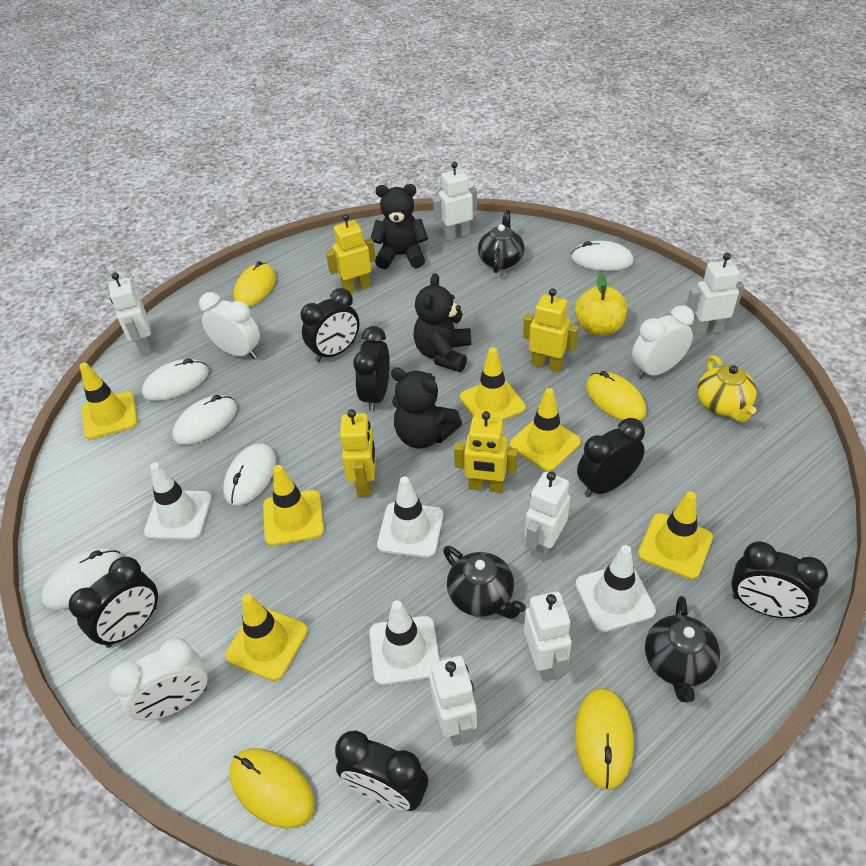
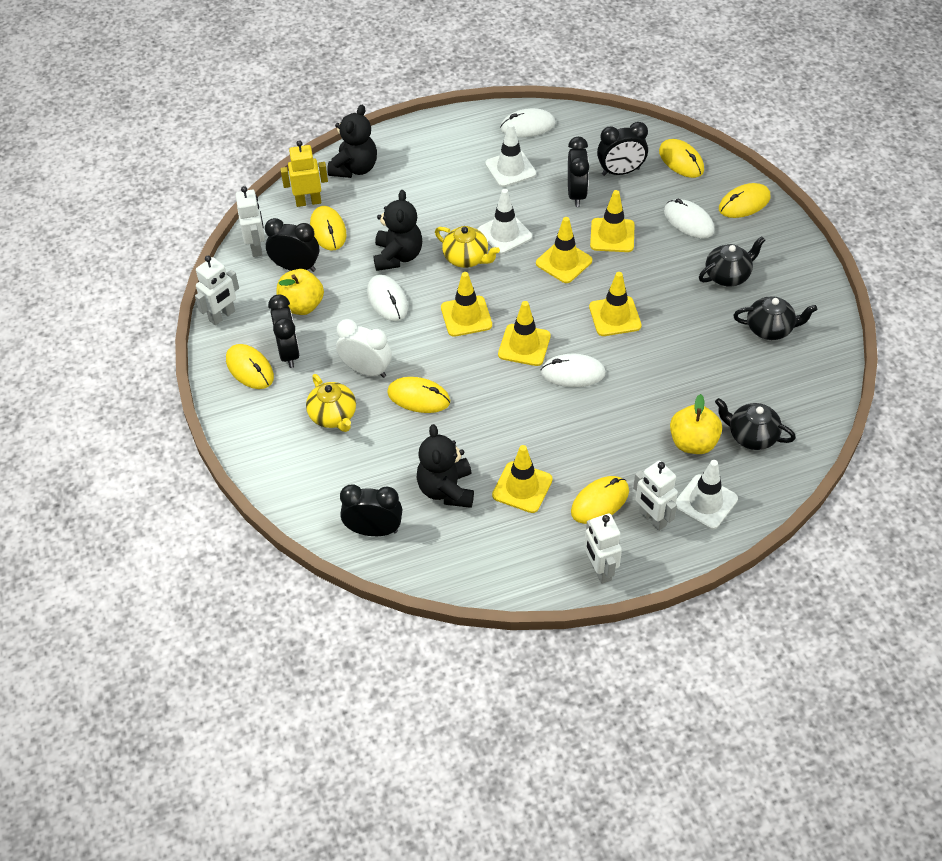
black clock: [69,557,158,648] [301,288,360,362] [335,730,428,811] [353,326,390,411] [577,418,645,497] [731,541,828,619] = 6 -> [265,218,319,272] [268,294,300,368] [340,484,402,536] [568,137,590,207] [597,122,648,176] = 5
white clock: [109,638,208,721] [199,292,260,359] [632,305,694,379] = 3 -> [336,319,392,378] = 1
white mouse: [41,548,122,610] [142,358,209,401] [173,395,237,445] [223,443,276,506] [571,240,634,271] = 5 -> [367,275,408,321] [500,108,555,137] [540,353,606,387] [664,199,715,238] = 4
white robot: [108,272,152,356] [429,655,477,746] [432,162,477,241] [524,591,572,681] [525,472,570,561] [686,253,744,336] = 6 -> [195,256,239,325] [236,186,265,257] [584,513,622,584] [633,461,678,531] = 4
white traffic cone: [144,462,212,540] [369,600,440,685] [377,477,443,558] [575,545,656,632] = 4 -> [478,189,532,254] [485,123,536,187] [676,460,738,530] = 3
yellow apple: [575,274,627,336] = 1 -> [276,269,324,315] [670,394,722,454] = 2
yellow mouse: [229,748,315,828] [234,261,276,306] [575,688,634,790] [586,371,646,421] = 4 -> [226,344,274,389] [310,206,346,251] [387,377,450,413] [571,476,629,524] [659,139,704,178] [719,183,770,218] = 6
yellow robot: [326,214,376,293] [340,409,376,497] [454,411,518,493] [523,289,579,372] = 4 -> [281,140,328,207] = 1
yellow teapot: [697,355,757,422] = 1 -> [306,374,356,432] [435,226,500,268] = 2

